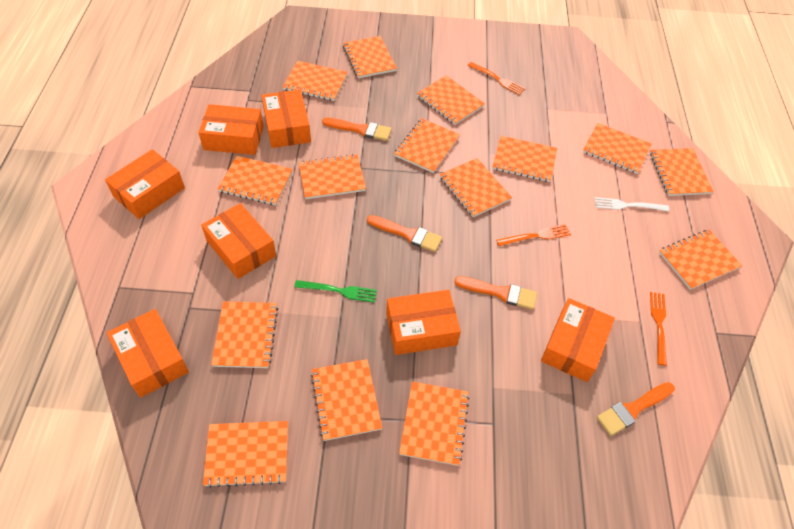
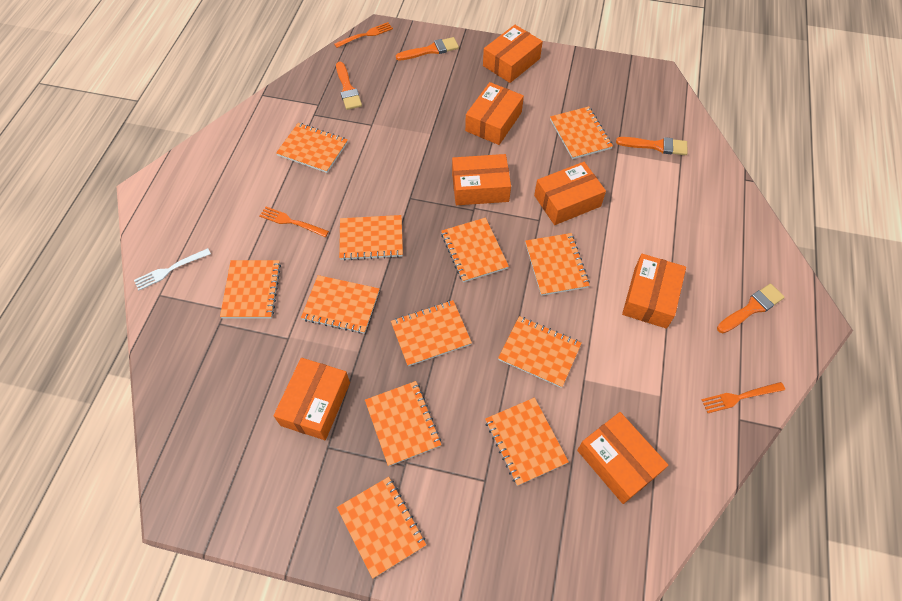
green fork: [294,280,377,303] = 1 -> none = 0
orange notebook: [203,421,288,488] [211,301,278,368] [218,156,293,205] [283,61,348,101] [299,154,366,199] [311,359,382,441] [343,36,397,78] [394,118,460,173] [399,382,470,466] [417,75,485,125] [440,158,512,217] [493,136,557,182] [583,123,651,174] [650,148,713,196] [659,230,742,290] = 15 -> [220,260,281,318] [276,123,348,173] [301,275,380,334] [337,477,426,579] [339,215,403,260] [365,381,441,466] [391,300,472,366] [441,217,509,282] [485,398,569,486] [498,316,582,388] [525,233,590,296] [550,106,613,159] = 12

